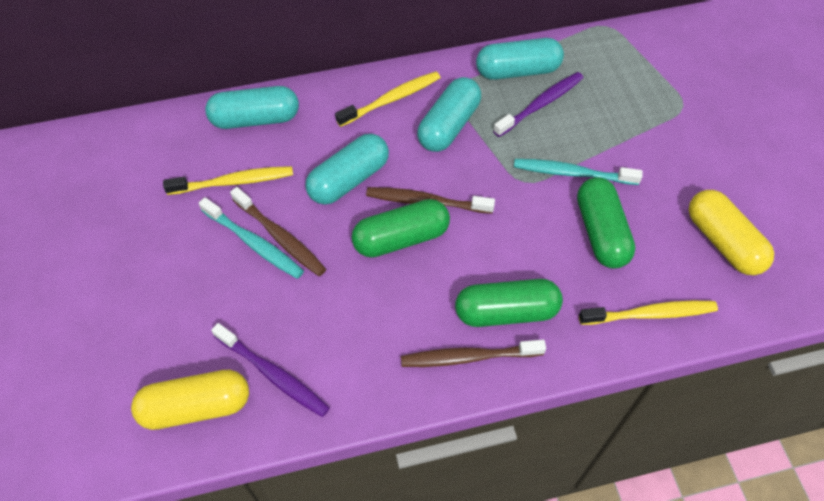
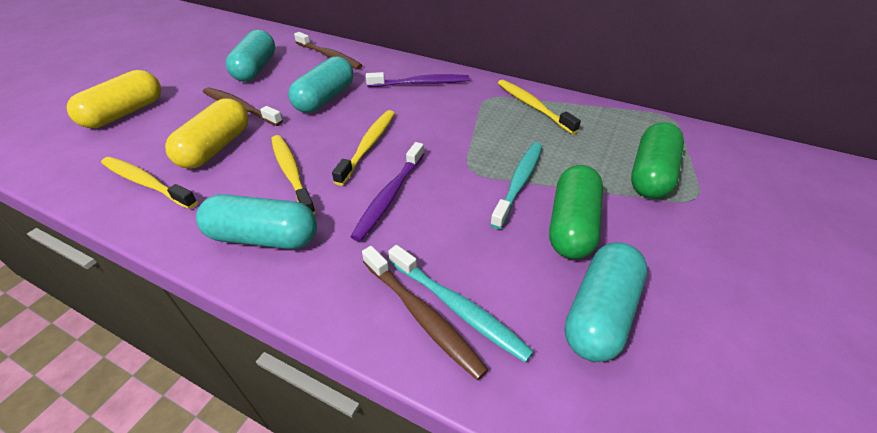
green capsule: [351,199,450,258] [455,279,563,327] [577,177,636,268] = 3 -> [549,165,603,259] [631,122,684,199] = 2
yellow toothbrush: [163,166,293,195] [335,71,441,127] [579,301,718,325] = 3 -> [101,157,198,209] [271,135,316,214] [332,110,395,186] [498,80,581,134] = 4

